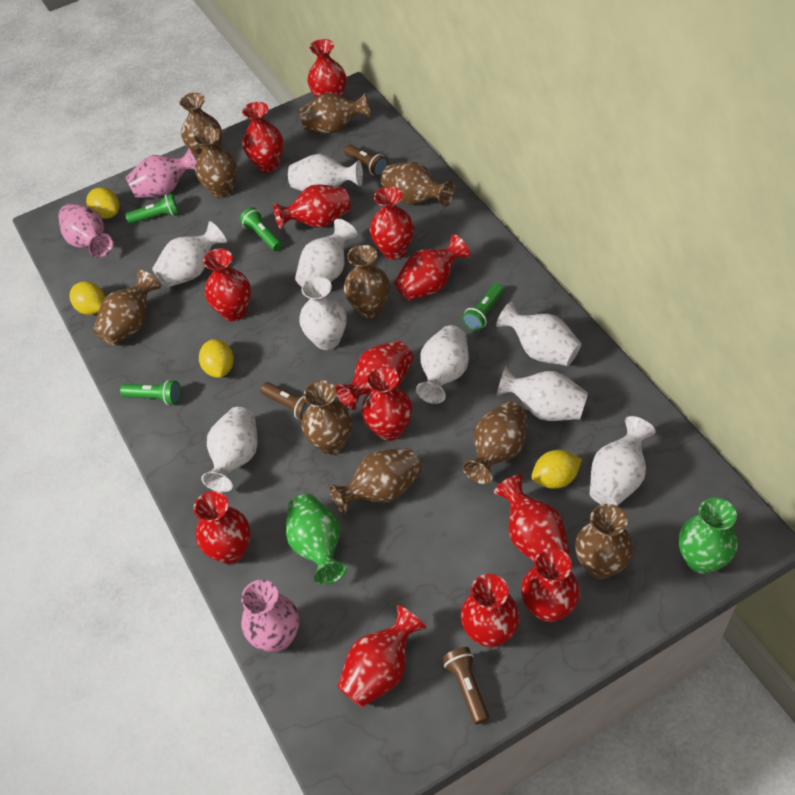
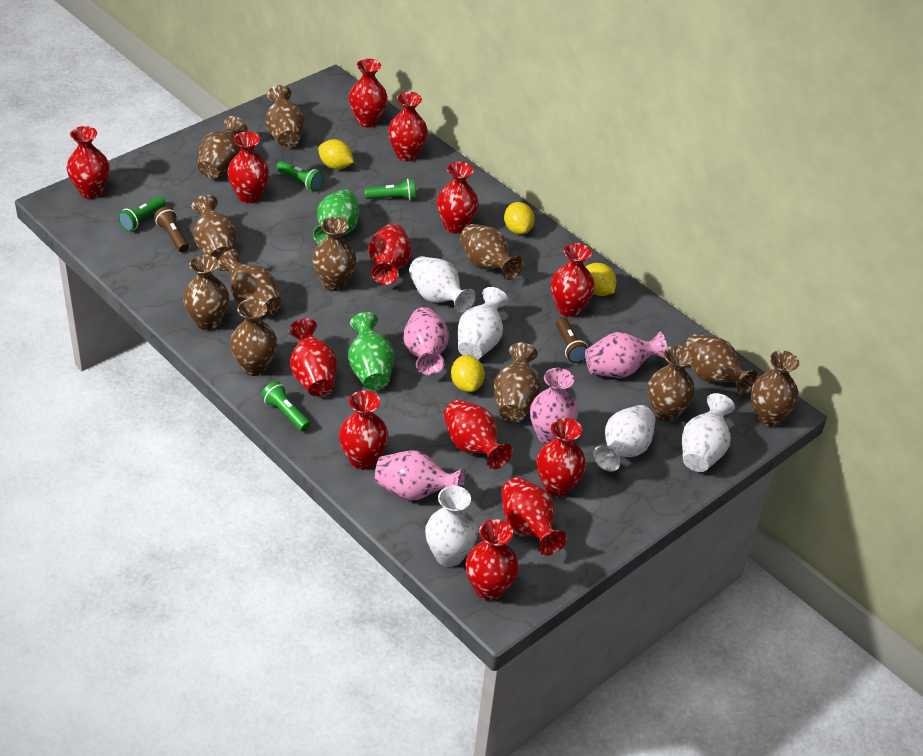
brown flashlight: [260,382,309,420] [344,144,389,176] [442,647,489,725] = 3 -> [154,207,189,252] [556,317,588,363] = 2
brown vase: [93,270,161,346] [179,93,222,158] [193,127,237,198] [300,93,371,134] [301,380,352,455] [329,448,421,514] [344,245,390,319] [381,162,455,207] [462,401,527,484] [575,504,633,579] = 10 -> [183,254,229,331] [192,195,237,260] [198,116,247,179] [217,249,282,317] [230,299,277,376] [265,85,304,147] [312,217,357,291] [460,224,523,280] [494,343,541,421] [648,345,695,422] [683,334,758,395] [751,350,799,427] = 12
pink vase: [58,204,114,258] [126,148,196,198] [241,580,299,652] = 3 -> [375,450,465,501] [404,307,449,375] [530,368,578,444] [585,331,668,378] = 4
white vase: [152,221,227,287] [201,407,258,492] [288,154,363,191] [295,219,357,287] [299,276,346,350] [416,325,469,404] [496,301,581,366] [497,367,588,421] [590,416,656,506] = 9 -> [409,256,476,313] [425,486,478,567] [458,287,508,359] [593,405,655,471] [682,393,735,472] = 5

